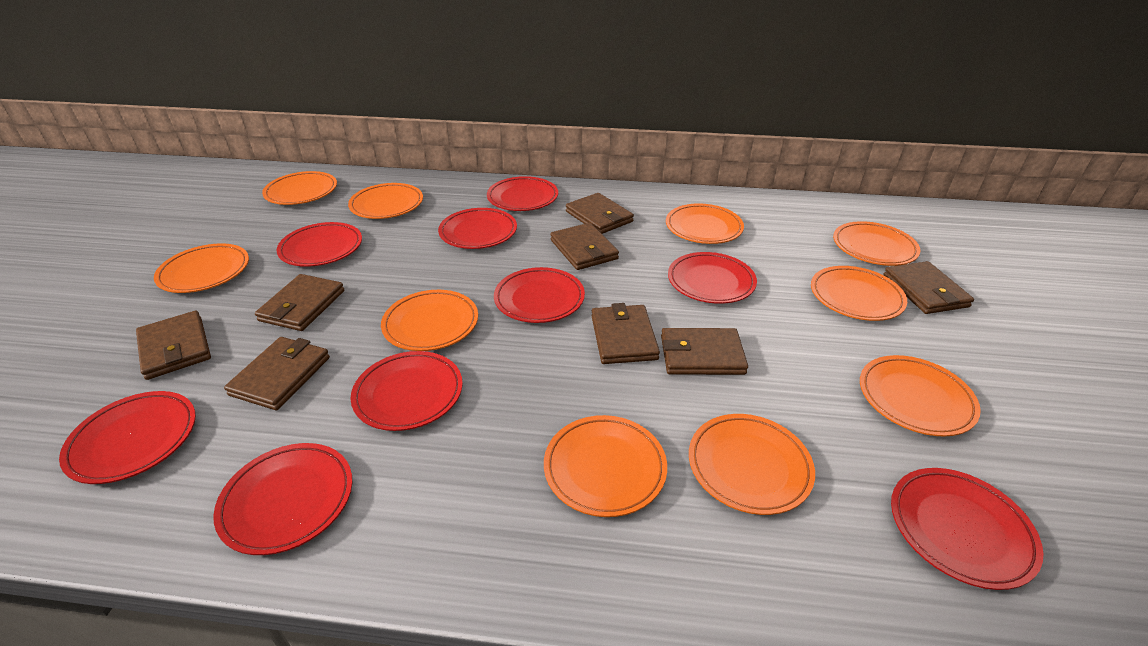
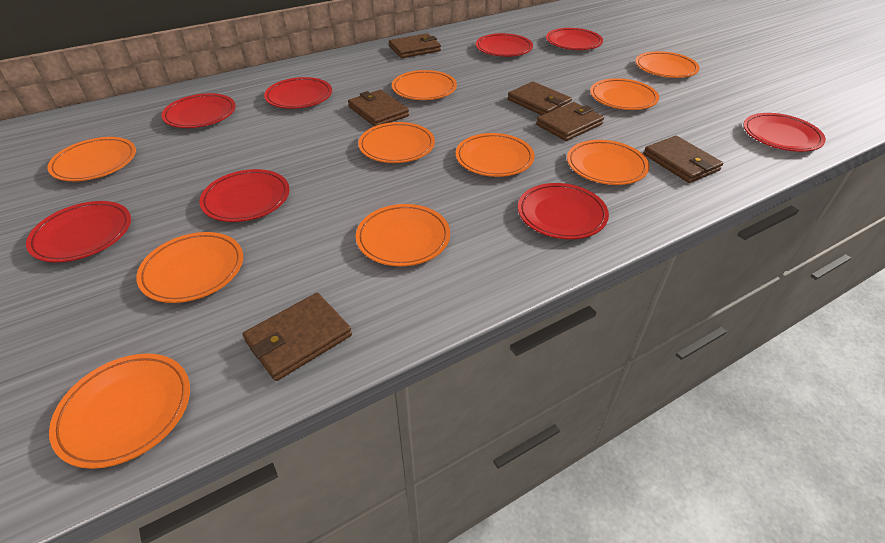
brown wallet: [136,311,211,380] [224,337,330,410] [255,274,344,331] [550,223,619,270] [566,193,634,234] [592,303,660,364] [661,328,748,375] [884,261,974,314] = 8 -> [243,293,352,381] [348,90,409,126] [389,33,441,58] [508,81,572,115] [536,102,604,141] [644,136,723,183] = 6
red plate: [59,391,196,484] [213,443,352,555] [277,222,362,267] [351,351,463,431] [438,208,517,249] [487,176,558,211] [494,267,585,323] [668,252,757,304] [891,468,1043,590] = 9 -> [26,201,131,262] [162,93,236,128] [199,169,290,222] [264,77,332,109] [476,33,533,57] [518,183,609,239] [546,28,603,50] [743,113,826,152] = 8

